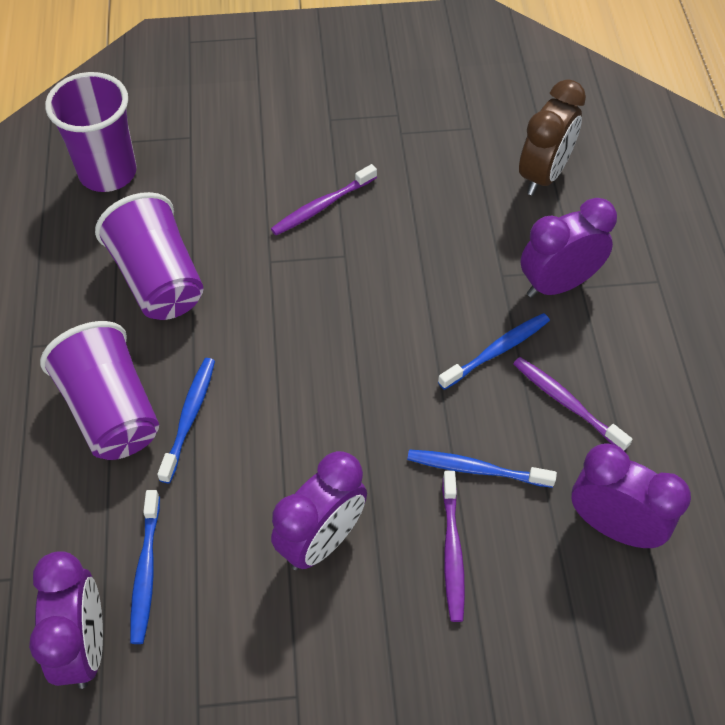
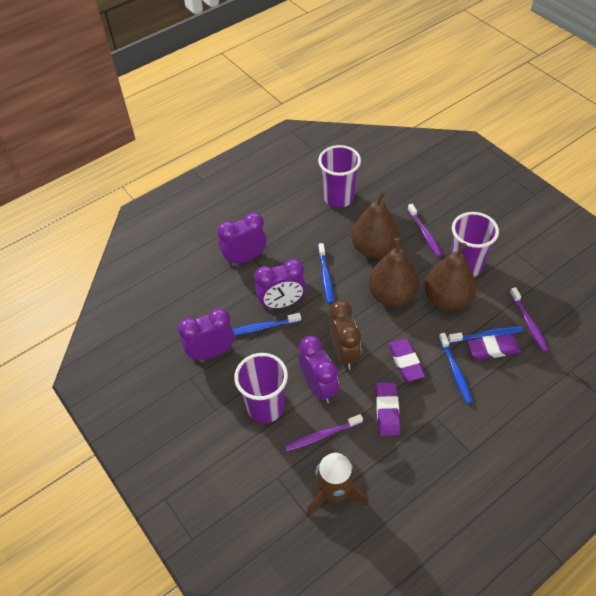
brown pear: none = 0 -> [351,191,399,258] [368,238,419,307] [424,243,476,311] = 3
brown rocket: none = 0 -> [307,453,369,518] = 1
purple eraser: none = 0 -> [376,382,400,436] [388,339,425,382] [468,334,521,359] = 3

